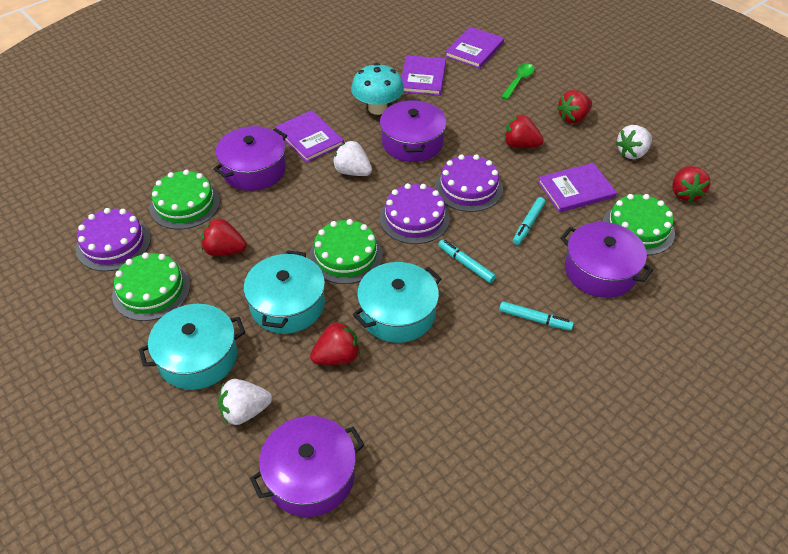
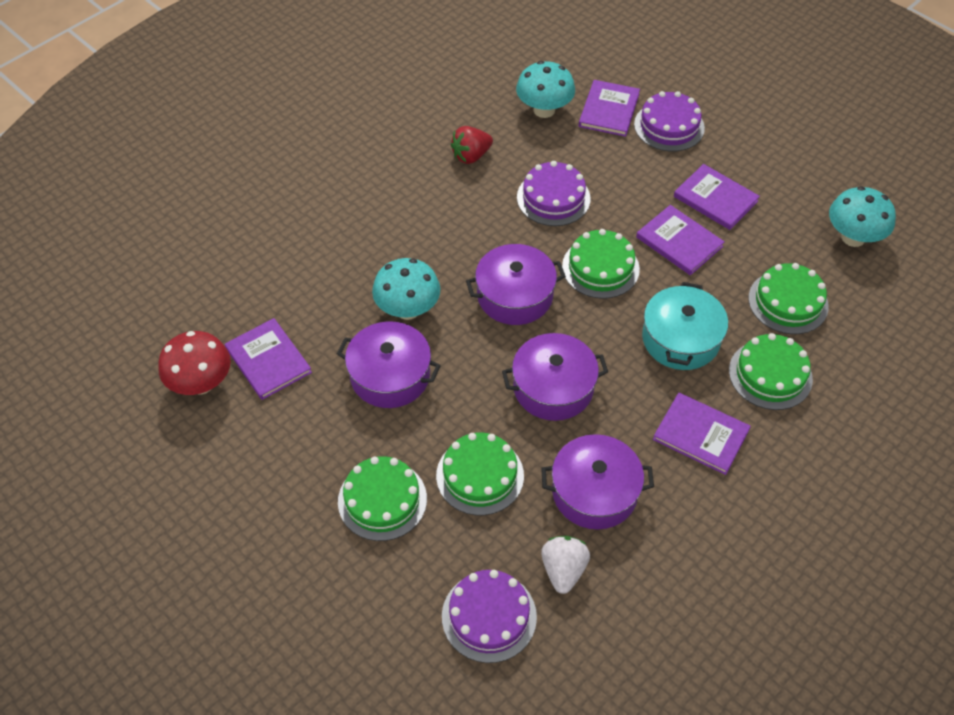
green cake: [112,252,190,321] [150,169,220,230] [309,219,383,284] [602,194,675,255] = 4 -> [338,456,427,541] [436,433,524,515] [562,229,640,299] [729,333,813,410] [748,263,829,334] = 5
green spoon: [501,64,534,100] = 1 -> none = 0
purple book: [275,110,344,162] [401,55,446,95] [445,27,504,69] [538,163,617,213] = 4 -> [225,318,312,400] [579,80,640,137] [636,205,725,275] [653,393,751,475] [674,164,760,230] = 5
red mushroom: none = 0 -> [158,331,231,395] = 1
red strawberry: [201,218,247,256] [310,321,360,365] [504,115,544,148] [557,90,592,123] [672,166,711,203] = 5 -> [451,126,493,164] = 1
turquoise marker: [438,240,496,283] [499,301,574,331] [513,197,545,245] = 3 -> none = 0
turquoise mushroom: [351,63,404,115] = 1 -> [372,258,440,320] [516,61,575,118] [829,186,896,247] = 3
turquoise pot: [139,304,245,390] [244,250,325,334] [353,262,442,343] = 3 -> [642,282,728,370] = 1
white strawberry: [218,379,272,425] [333,140,372,176] [616,125,652,159] = 3 -> [541,536,590,594] = 1

